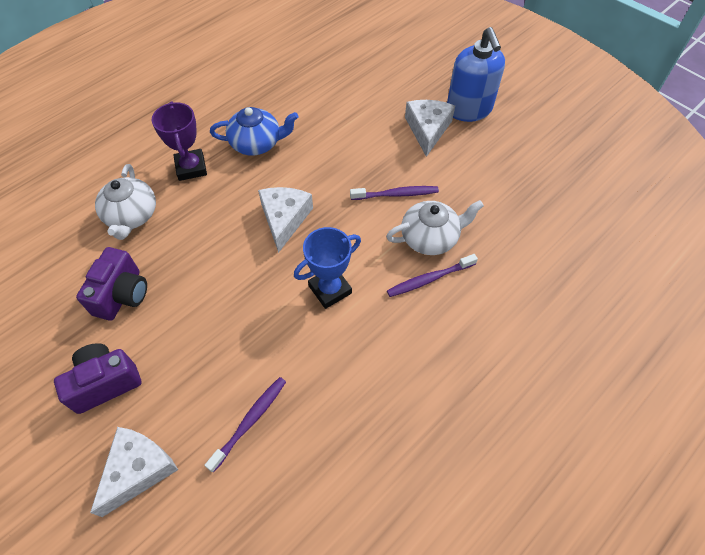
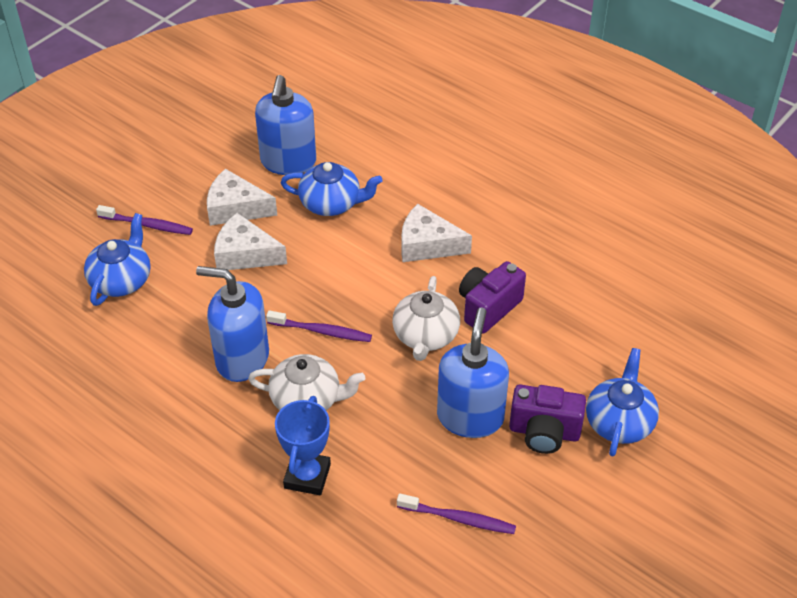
blue soap dispenser: [447,27,505,122] = 1 -> [196,266,269,382] [255,75,316,175] [437,308,509,438] = 3
blue teapot: [210,107,298,156] = 1 -> [84,213,151,306] [281,162,383,216] [586,348,659,456] = 3
purple trophy: [152,101,207,181] = 1 -> none = 0

